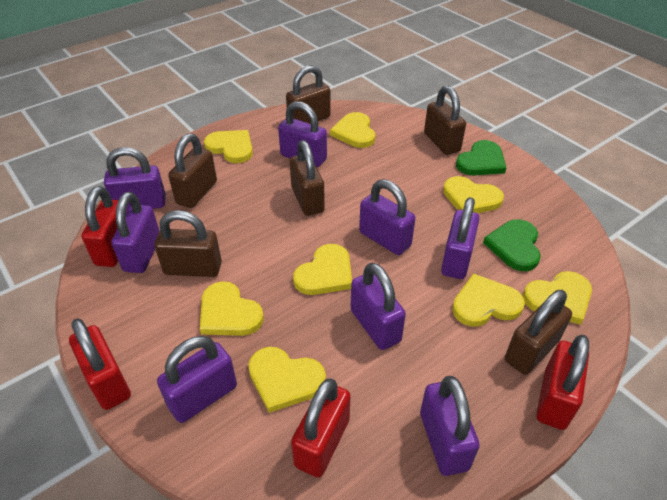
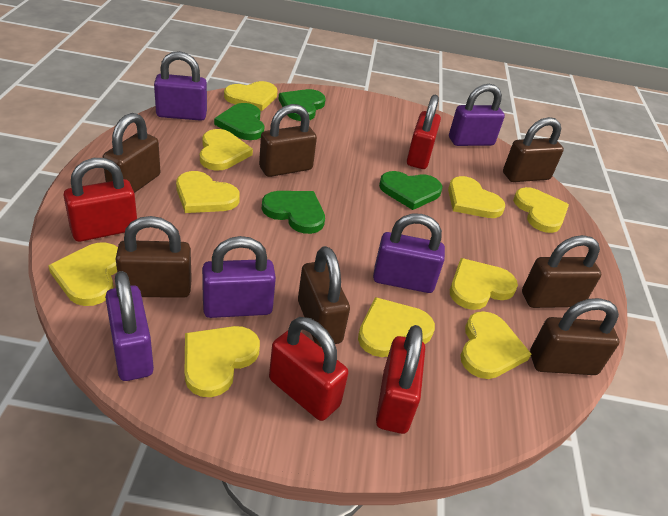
brown padlock: [155,210,222,277] [168,133,217,208] [286,65,331,124] [290,140,325,216] [424,86,466,155] [505,290,572,375] = 6 -> [102,113,160,193] [116,216,192,298] [259,104,317,177] [298,246,350,347] [503,117,564,182] [522,235,601,308] [530,298,619,375] = 7
green heart: [456,140,506,175] [483,219,541,271] = 2 -> [214,103,264,140] [262,191,325,234] [278,89,326,121] [379,171,442,210] = 4
purple padlock: [104,147,166,210] [111,192,159,273] [157,336,237,423] [278,101,327,167] [350,263,406,350] [359,179,416,255] [420,376,480,476] [441,197,479,279] = 8 -> [105,271,154,381] [154,51,207,121] [202,236,276,318] [373,213,445,293] [449,84,505,146] = 5
yellow heart: [200,281,264,336] [204,130,253,163] [248,347,326,413] [293,244,352,295] [330,112,375,148] [443,176,504,213] [452,273,525,327] [523,271,592,325] = 8 -> [48,242,118,306] [176,171,240,213] [185,326,260,397] [200,129,253,171] [224,81,278,111] [358,297,435,357] [448,176,505,218] [450,258,518,310] [460,311,531,379] [513,187,569,233] = 10

